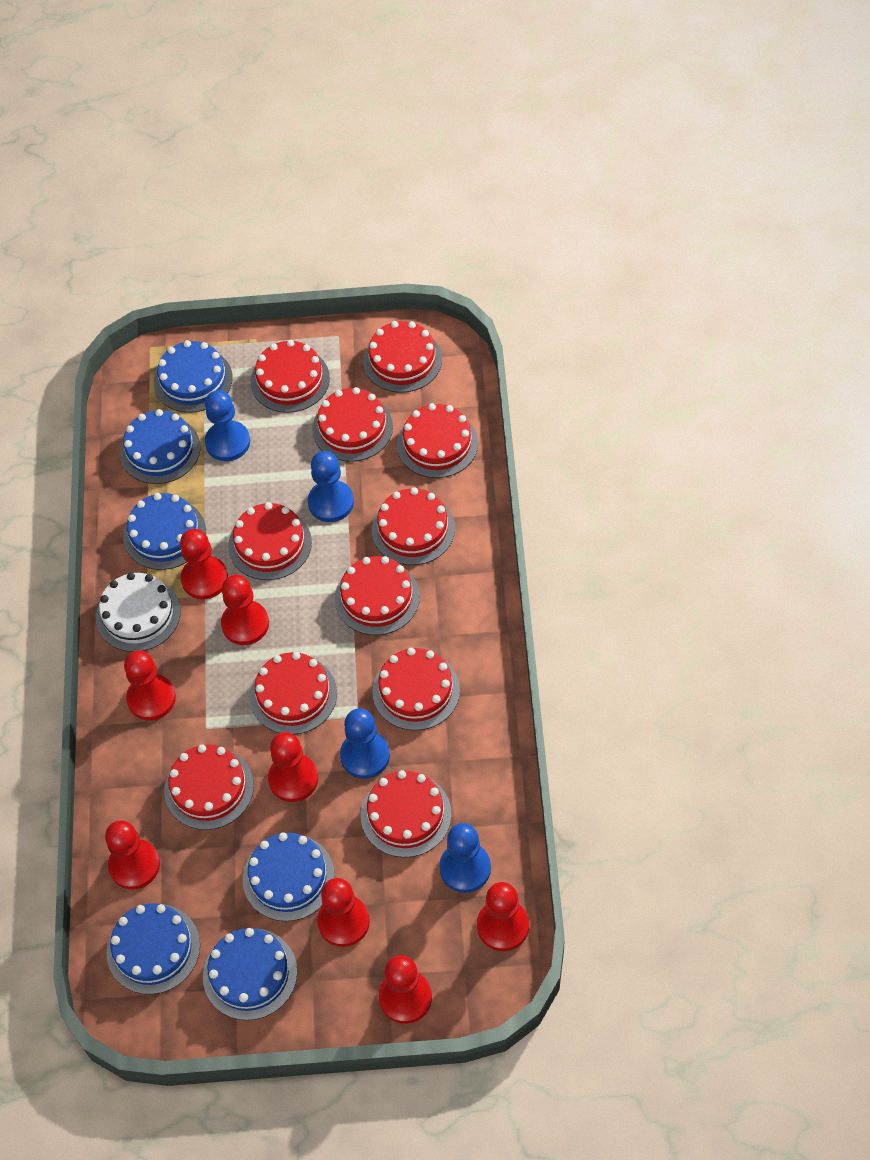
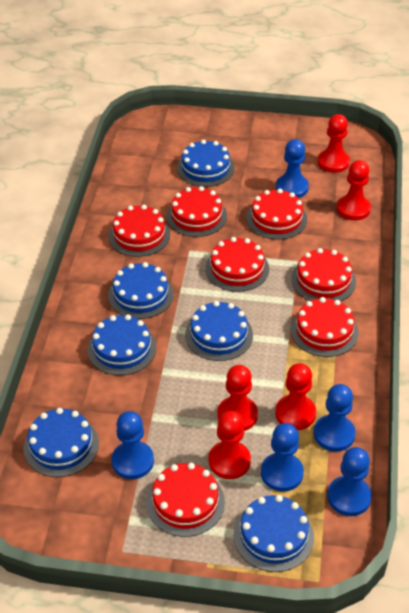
blue pawn: [205,390,250,461] [308,451,354,522] [340,708,390,779] [439,823,491,893] = 4 -> [111,411,154,479] [261,423,304,492] [276,139,309,198] [314,384,356,452] [327,447,372,516] = 5
red cake: [164,744,254,830] [228,502,312,580] [250,652,337,735] [251,340,330,413] [312,387,393,462] [335,556,420,635] [361,770,451,858] [363,321,442,393] [372,487,455,565] [372,648,460,731] [397,403,478,478] = 11 -> [108,205,170,257] [146,463,225,537] [167,186,227,237] [205,237,269,292] [246,189,307,240] [291,248,356,301] [291,297,359,357] = 7
red pawn: [105,820,160,890] [124,650,176,721] [180,529,228,599] [221,575,269,645] [268,732,318,802] [317,878,370,947] [379,955,432,1024] [477,882,529,951] = 8 -> [209,411,251,479] [217,365,258,431] [275,363,316,430] [318,114,350,173] [337,160,371,220] = 5
white cake: [96,572,181,652] = 1 -> none = 0

